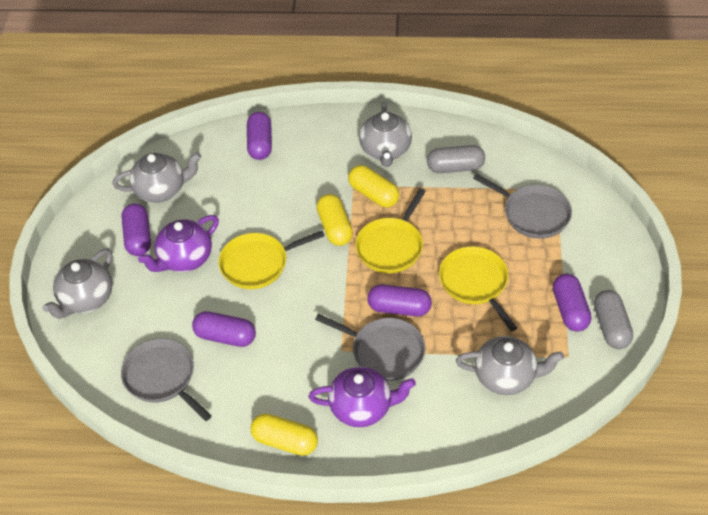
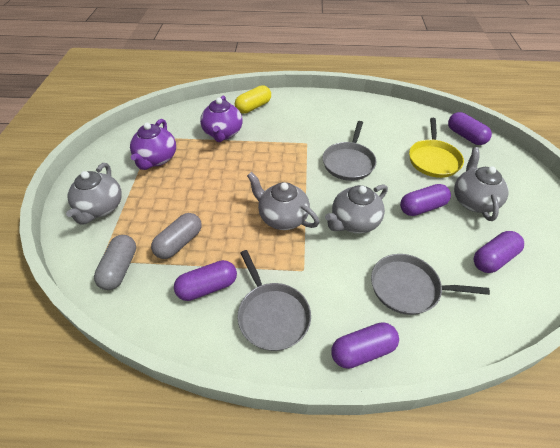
yellow capsule: [251,413,318,456] [316,194,353,246] [348,165,399,207] = 3 -> [235,85,271,114] = 1
yellow pan: [218,231,325,289] [355,188,426,273] [439,246,517,331] = 3 -> [409,118,464,178] = 1

